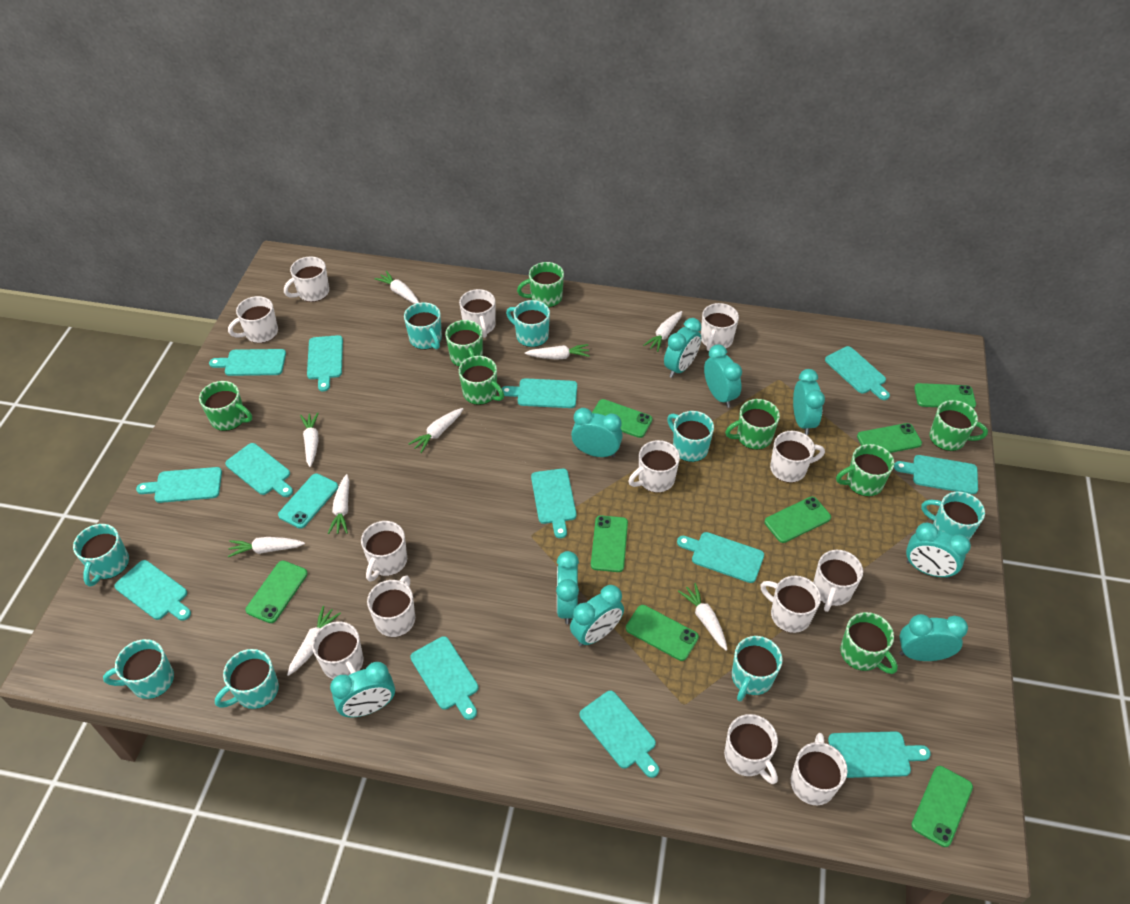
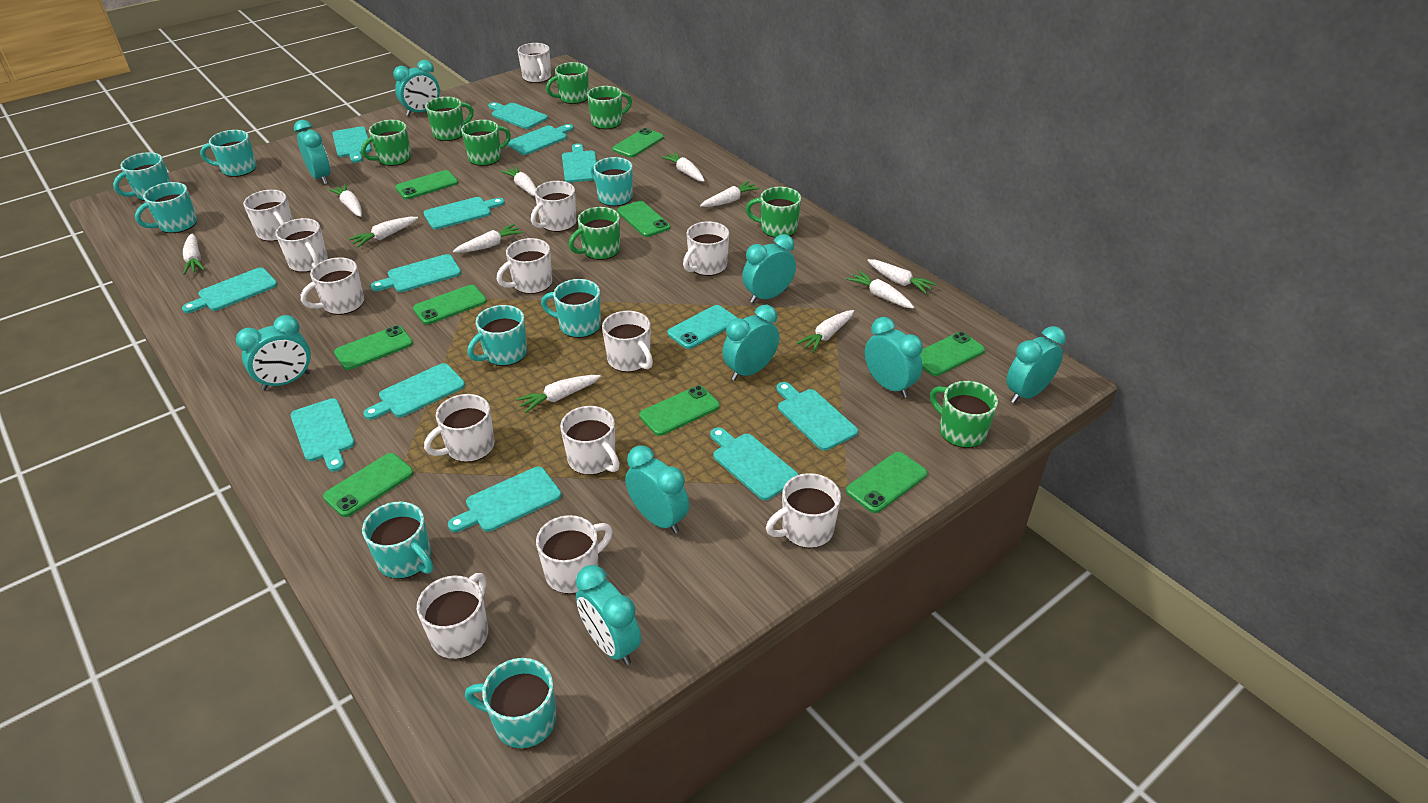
green phone: [246,561,308,623] [591,515,628,572] [592,399,652,438] [626,605,699,661] [765,496,831,543] [857,423,922,453] [911,766,973,847] [914,383,976,409] = 8 -> [323,453,414,517] [334,325,413,370] [395,170,458,199] [413,285,487,325] [612,128,664,157] [617,201,670,237] [639,385,720,436] [846,452,927,513] [920,332,985,376] = 9
turquoise cutting board: [114,560,191,621] [136,467,222,503] [209,349,286,376] [225,443,293,497] [307,335,343,392] [410,636,478,720] [502,378,577,408] [531,469,577,538] [579,691,659,778] [677,532,764,583] [825,346,890,400] [828,731,931,778] [894,455,978,494] = 13 -> [182,267,278,313] [290,398,355,472] [332,126,372,163] [363,363,465,420] [371,254,461,292] [423,197,505,230] [448,467,561,532] [488,102,548,129] [508,124,574,155] [562,143,597,182] [710,427,799,500] [776,382,858,451] = 12
white carrot: [228,537,305,557] [287,606,341,676] [300,412,319,467] [328,474,349,534] [374,271,419,304] [408,408,463,453] [525,344,590,360] [643,311,682,352] [678,583,727,651] = 9 -> [183,233,205,275] [328,184,362,217] [349,217,418,248] [453,224,523,253] [501,166,536,197] [516,375,601,413] [661,152,705,182] [700,181,760,207] [796,310,854,353] [847,271,914,308] [867,259,937,294] = 11

